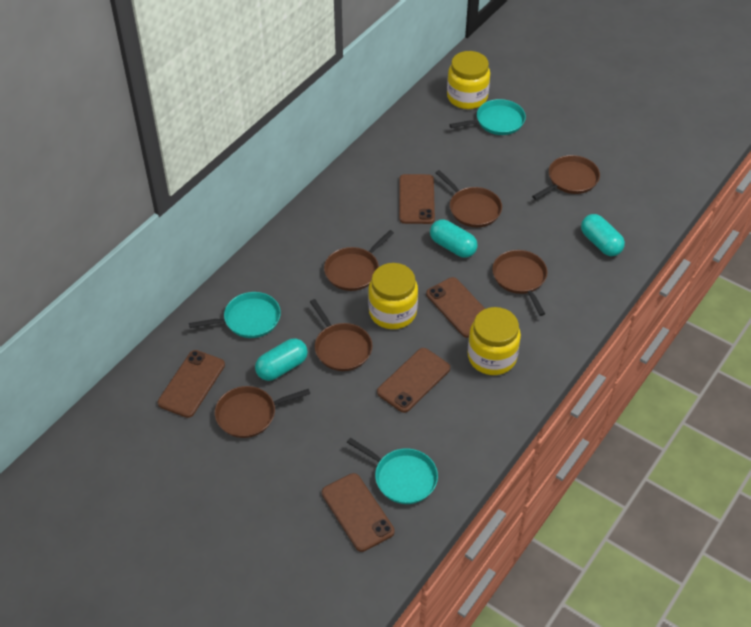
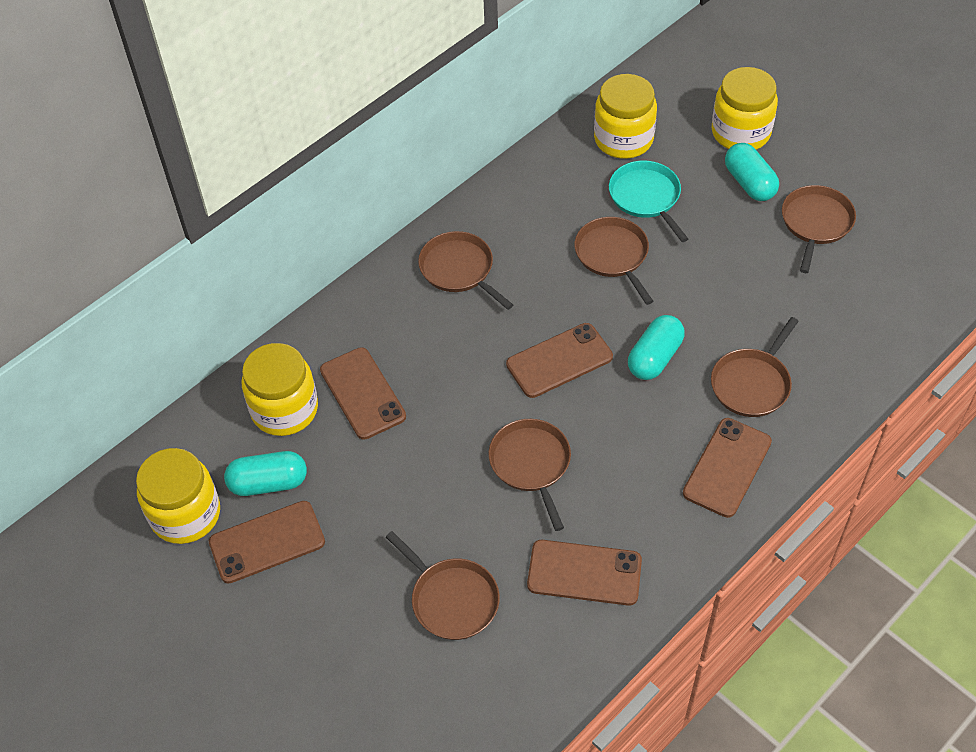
turquoise pan: [189,292,281,338] [347,438,438,504] [449,99,526,135] = 3 -> [609,161,688,242] = 1
yellow jar: [368,263,418,329] [447,51,490,109] [468,307,521,375] = 3 -> [136,448,220,544] [242,343,318,436] [594,74,657,159] [712,67,778,150] = 4

